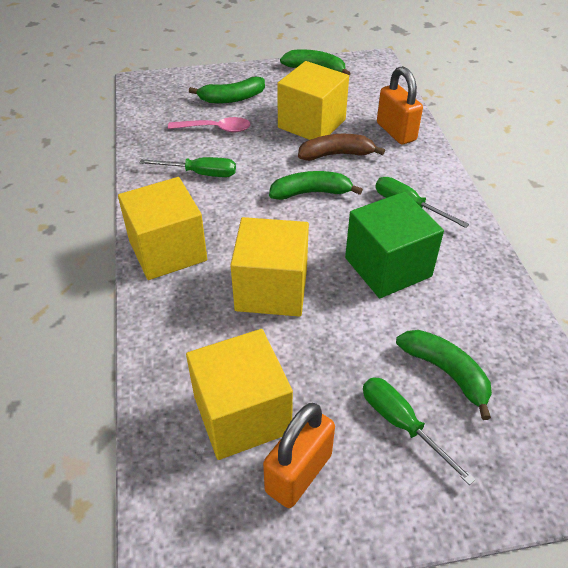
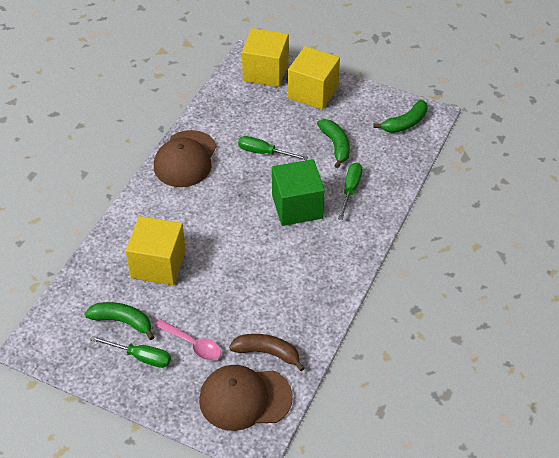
brown cap: none = 0 -> [154,130,217,187] [199,365,293,431] = 2
green banana: [189,77,265,103] [269,171,363,200] [280,49,351,76] [396,330,492,420] = 4 -> [85,302,154,340] [317,119,350,168] [373,100,428,133] = 3
orange padlock: [263,403,335,508] [377,66,423,145] = 2 -> none = 0
yellow cube: [118,177,207,280] [186,329,293,460] [230,217,309,317] [277,61,349,140] = 4 -> [126,216,186,285] [242,28,289,87] [288,46,340,110] = 3

